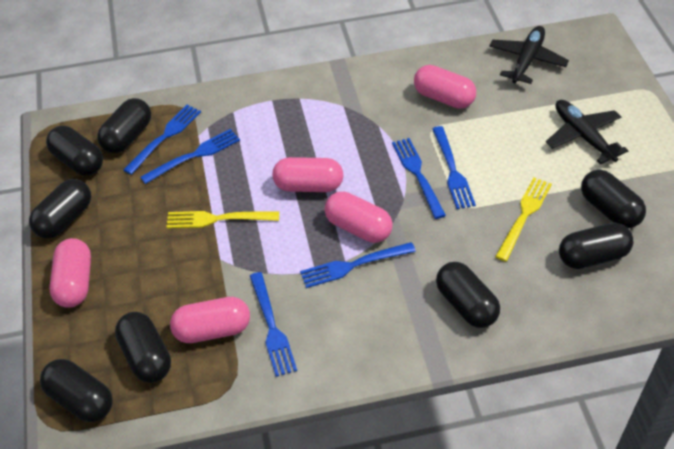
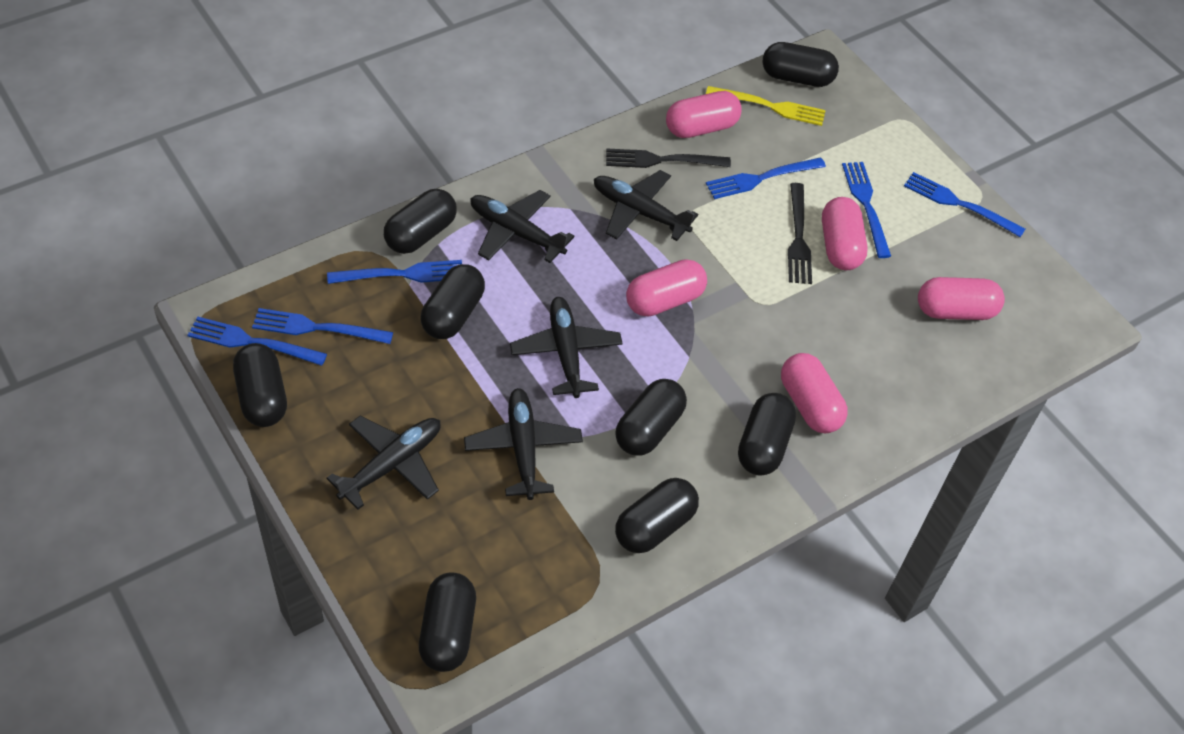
black fork: none = 0 -> [606,148,731,168] [788,183,812,284] = 2
black plane: [489,26,569,84] [546,100,628,164] = 2 -> [326,416,441,510] [464,388,583,500] [470,190,574,263] [510,297,623,398] [594,170,698,241] = 5
yellow fork: [166,211,279,228] [495,178,552,262] = 2 -> [706,86,826,126] = 1

